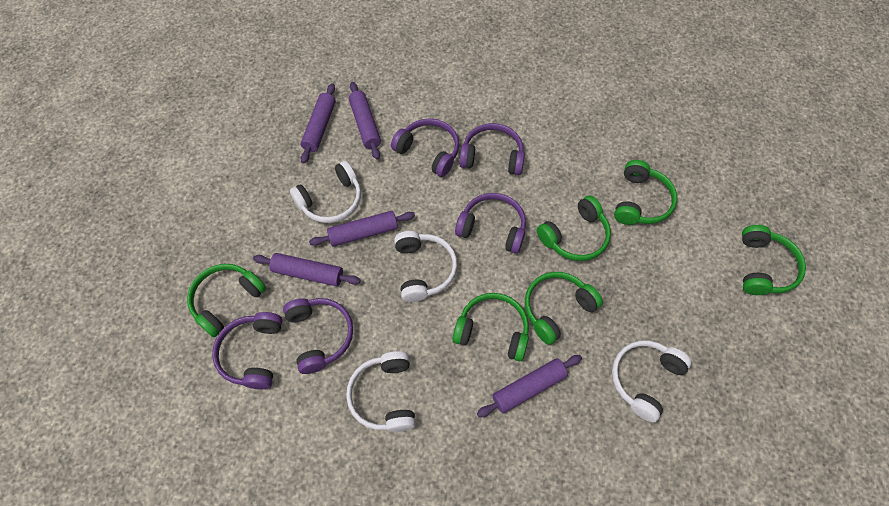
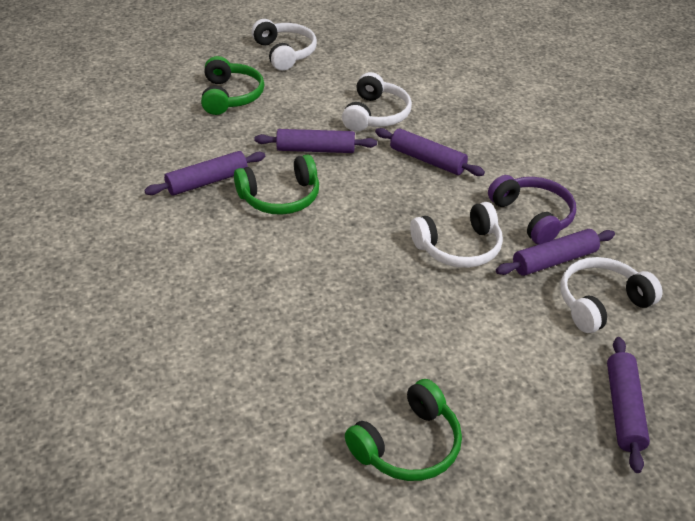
green headphones: [187,264,266,337] [452,293,529,362] [525,272,603,345] [537,196,611,261] [614,160,677,225] [742,225,806,295] = 6 -> [201,56,264,115] [234,154,319,215] [345,379,462,481] = 3
purple headphones: [212,312,283,389] [283,298,353,374] [391,118,459,177] [455,193,526,254] [459,123,525,175] = 5 -> [488,175,576,245] = 1

